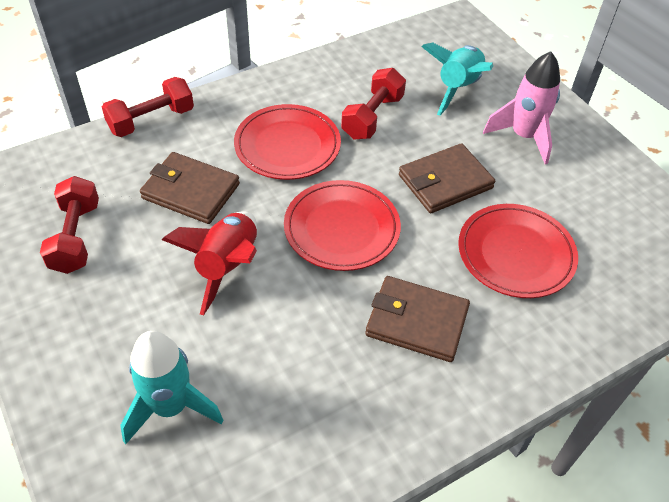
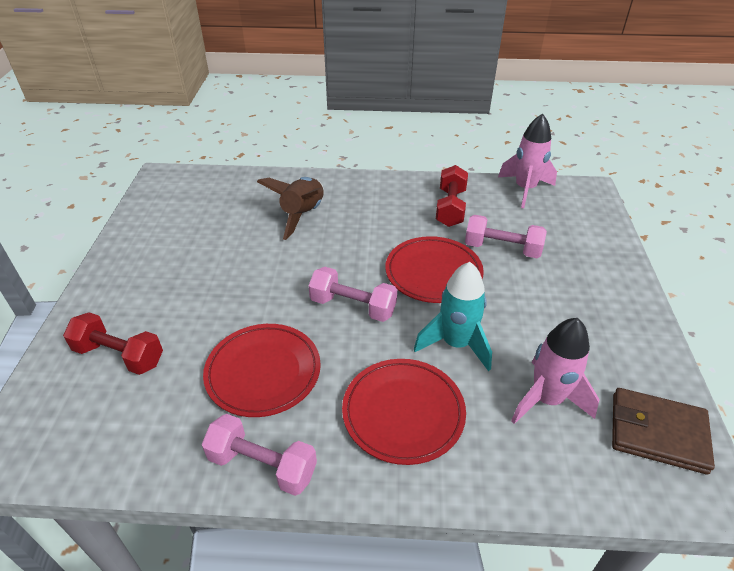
brown rocket: none = 0 -> [257,177,324,240] = 1
brown wallet: [140,152,240,224] [365,276,470,362] [399,143,495,213] = 3 -> [612,388,715,475] = 1
pink dumbbell: none = 0 -> [202,414,317,496] [309,267,397,322] [465,215,547,258] = 3
pink rocket: [483,51,560,164] = 1 -> [498,113,557,208] [511,318,600,424] = 2
red dumbbell: [40,176,99,274] [102,77,194,137] [341,68,406,139] = 3 -> [63,312,163,375] [436,165,468,227] = 2
red rocket: [162,211,257,315] = 1 -> none = 0
turquoise rocket: [120,331,223,444] [422,43,493,116] = 2 -> [414,262,492,371] = 1

